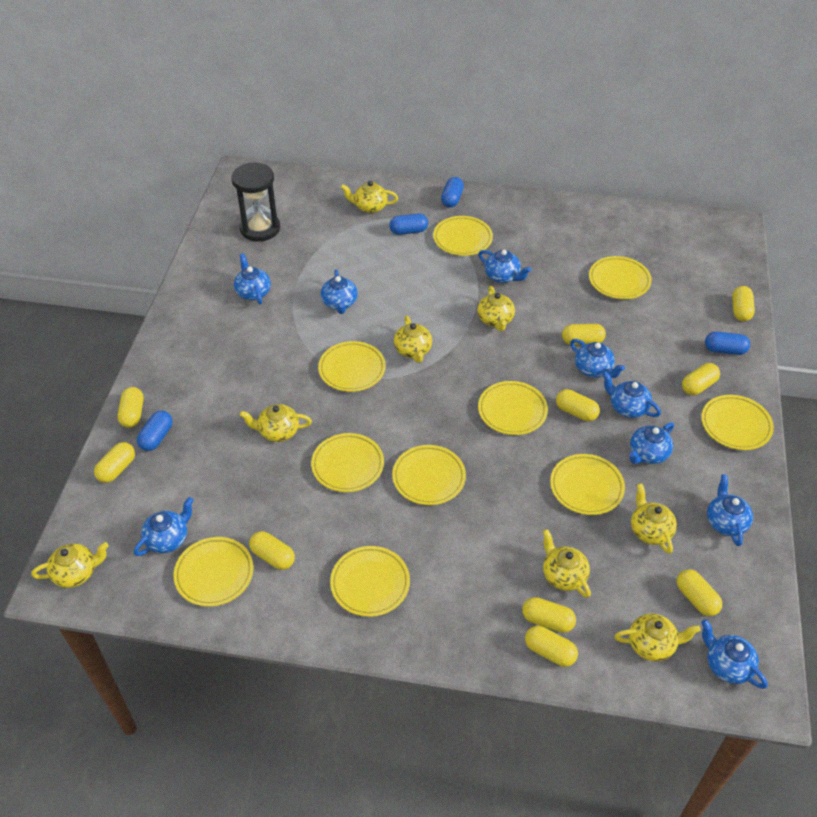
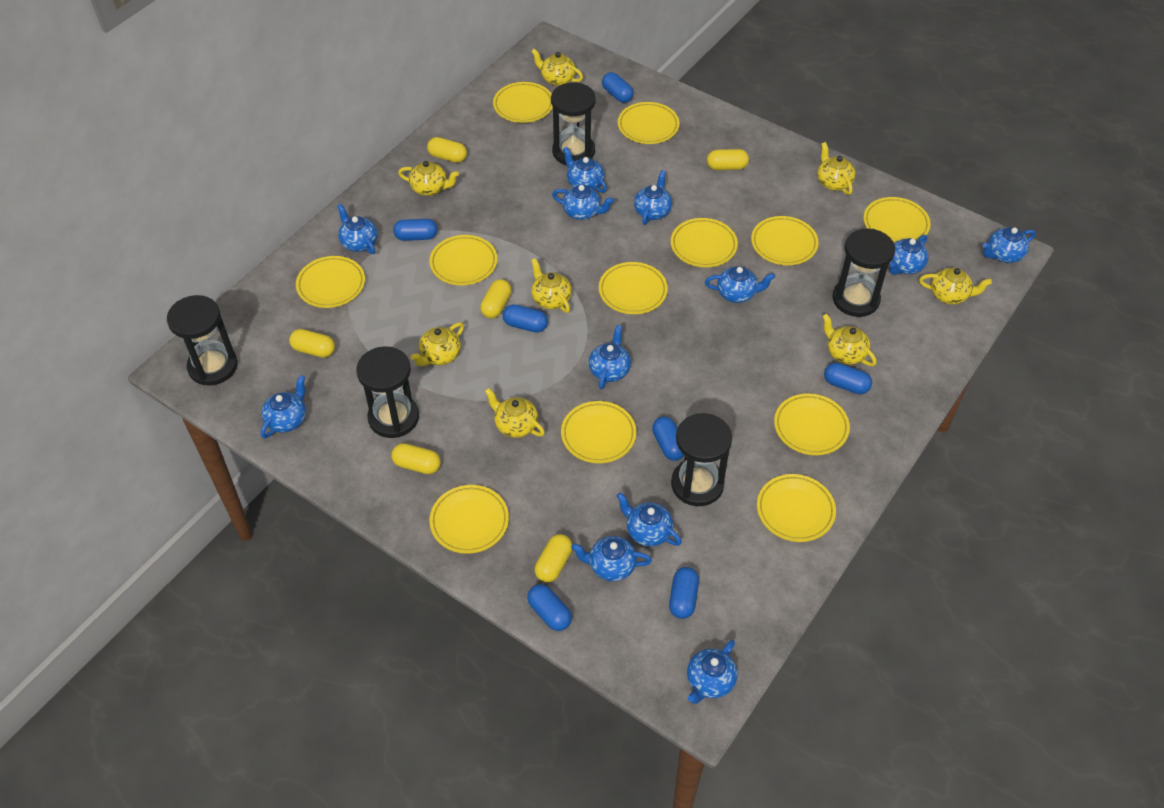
black hourglass: [231,162,280,241] = 1 -> [167,295,238,386] [356,346,419,438] [551,82,596,165] [671,413,732,506] [833,228,895,317] = 5
blue capsule: [137,411,173,451] [389,214,428,235] [441,177,464,208] [705,332,750,355] = 4 -> [393,219,438,241] [503,304,548,333] [527,584,572,631] [602,72,634,103] [652,417,685,461] [669,567,699,619] [824,363,872,394] = 7
blue teapot: [134,497,193,556] [234,253,271,304] [321,270,358,314] [478,249,531,283] [570,339,625,378] [602,371,661,418] [629,422,674,464] [701,619,767,689] [707,474,753,546] = 9 -> [261,375,306,438] [337,204,378,254] [552,185,614,220] [563,147,607,193] [571,536,652,581] [589,325,631,389] [617,492,682,547] [634,170,672,225] [687,640,738,704] [705,266,775,303] [889,235,928,275] [983,227,1036,263] = 12
yellow capsule: [94,442,135,483] [118,387,144,428] [249,531,295,570] [522,597,576,633] [525,626,578,667] [556,389,600,421] [562,324,606,345] [676,569,722,616] [682,363,720,395] [732,286,755,321] = 10 -> [289,329,335,358] [391,443,441,474] [427,137,467,163] [480,279,512,318] [535,534,572,582] [707,149,749,170] = 6
yellow plate: [174,537,254,607] [311,433,384,492] [318,341,386,392] [330,546,410,617] [392,445,466,505] [433,216,493,256] [478,381,548,435] [550,454,625,515] [589,256,652,299] [701,395,774,450] = 10 -> [296,256,365,308] [429,235,497,285] [430,485,509,554] [493,82,553,123] [561,401,636,463] [599,262,668,314] [618,102,679,144] [671,218,738,267] [751,216,819,265] [757,474,836,542] [774,393,850,455] [864,197,931,243] = 12

